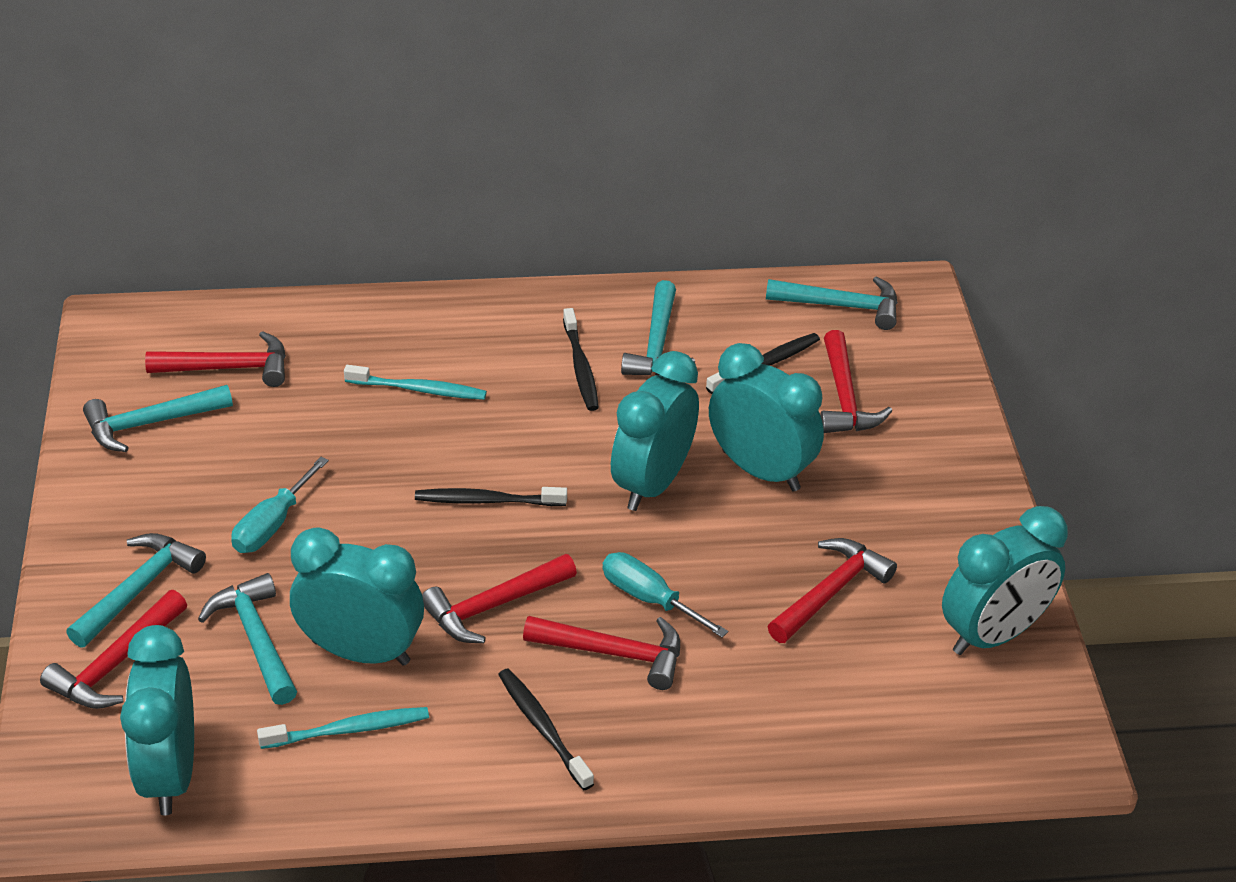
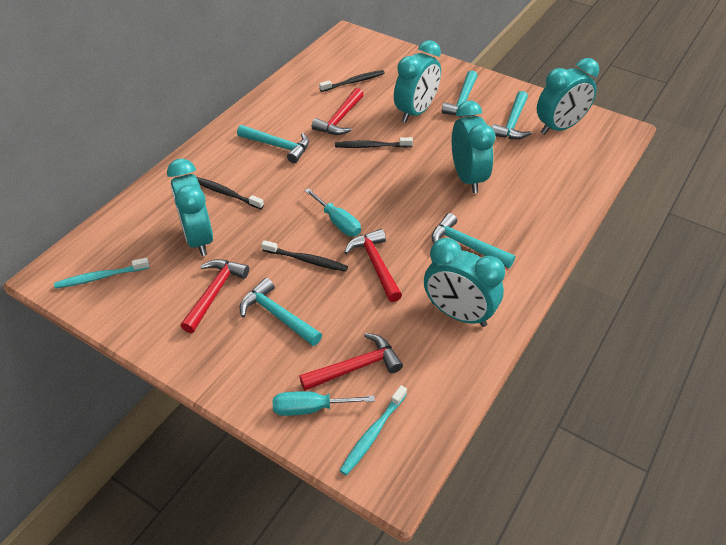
red hammer: [40,590,187,709] [145,331,286,387] [422,554,577,643] [523,616,680,690] [767,538,897,643] [820,330,892,433] = 6 -> [181,259,249,333] [299,333,403,391] [312,88,364,135] [344,229,402,302] = 4

